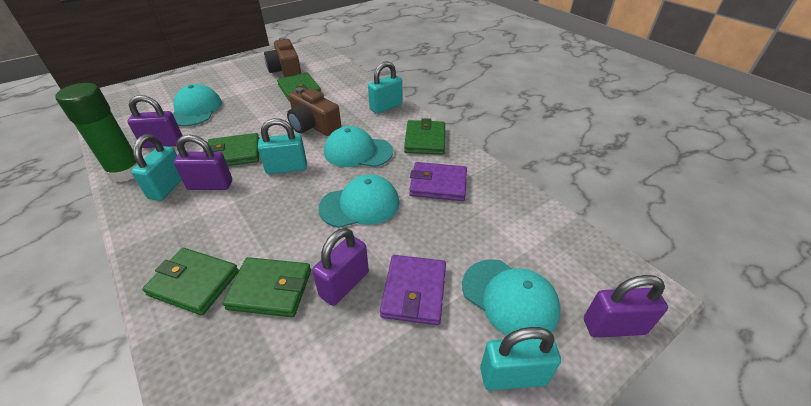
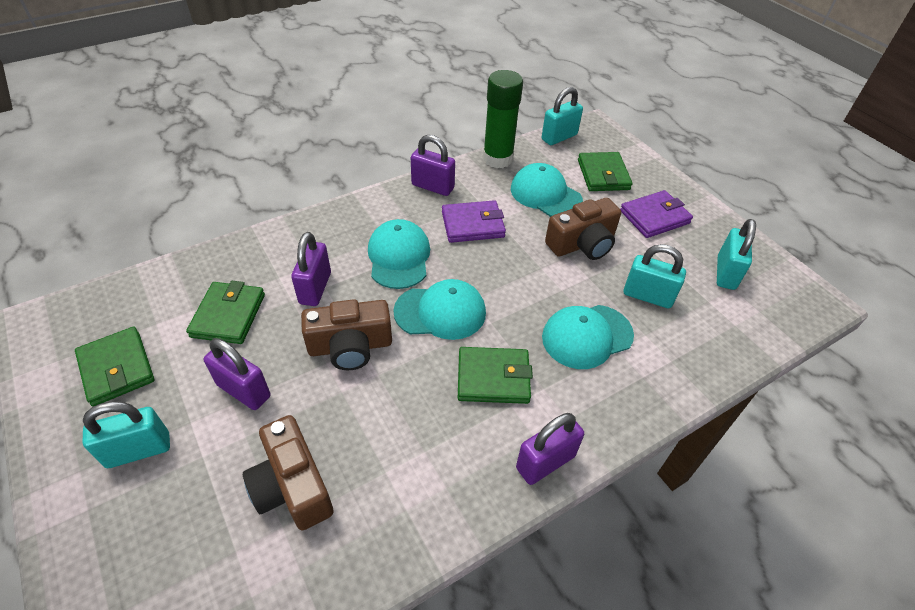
brown camera: [264,37,301,77] [287,87,341,136] = 2 -> [243,415,334,531] [301,299,392,370] [545,198,621,260] = 3
green wallet: [142,248,239,315] [203,133,259,166] [223,257,311,317] [277,72,321,102] [404,118,445,155] = 5 -> [75,327,154,406] [186,281,265,344] [458,347,533,404] [578,152,632,191] = 4

